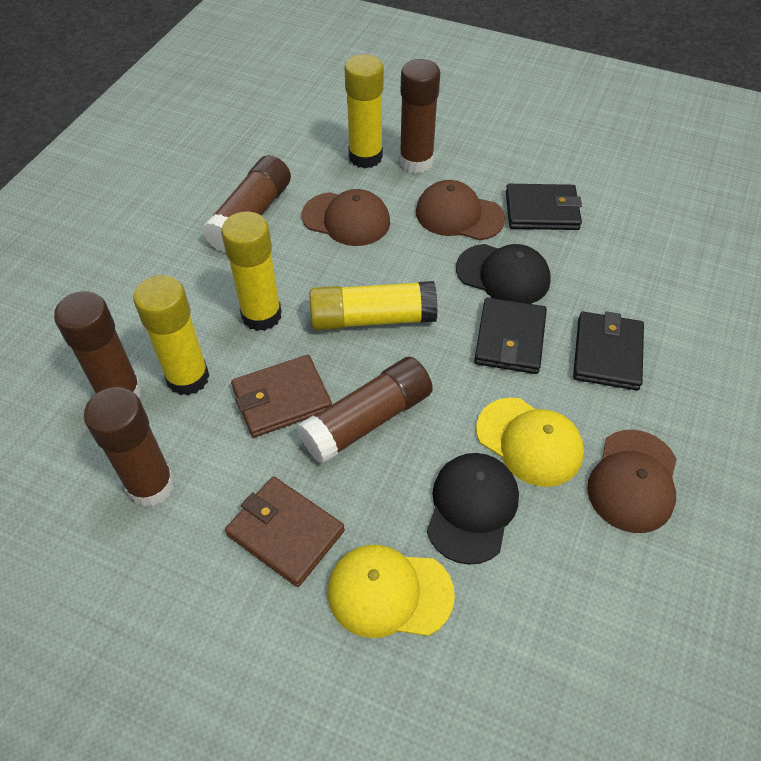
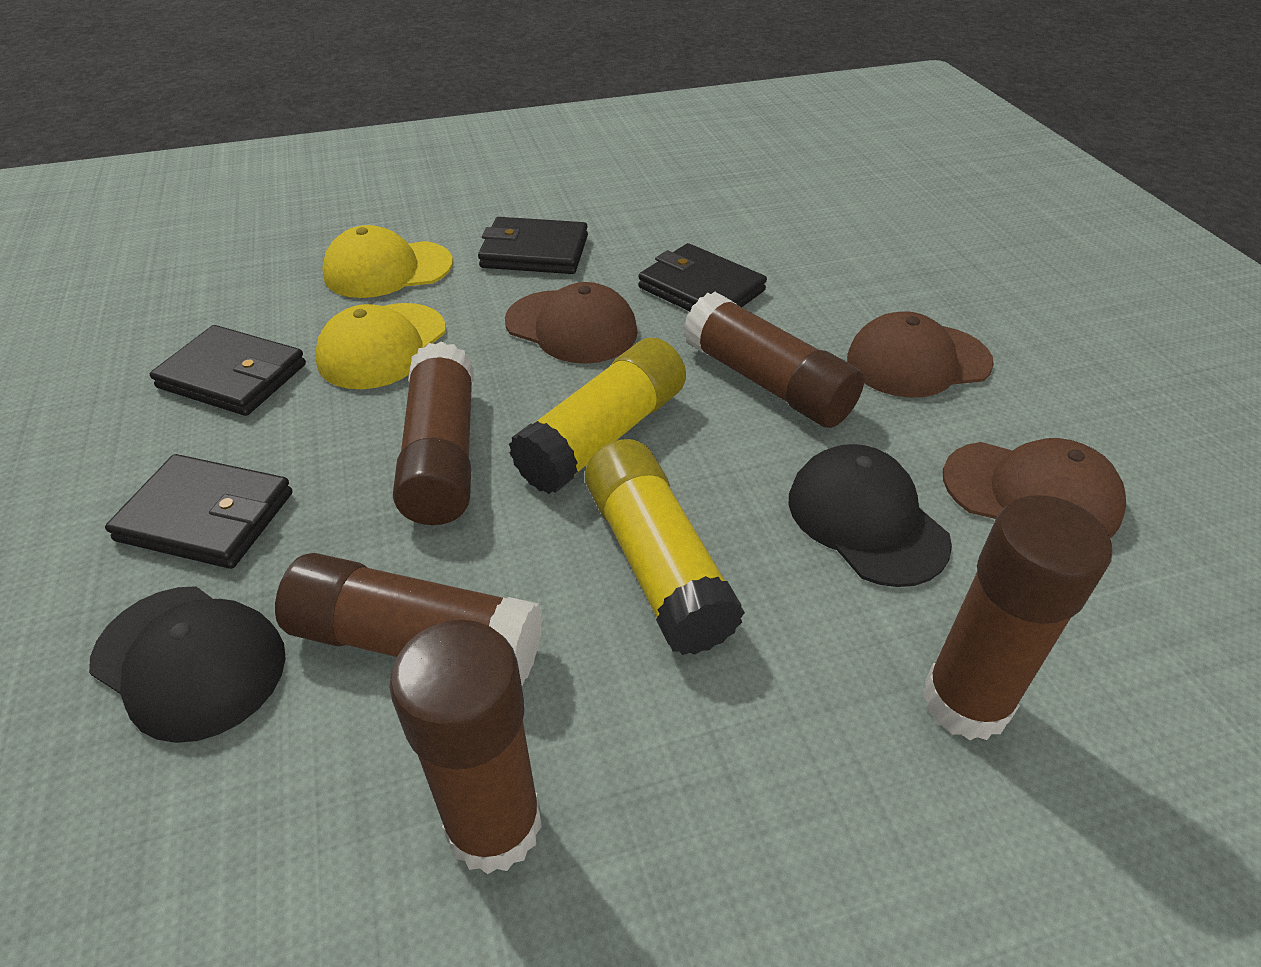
black wallet: [474,297,547,374] [506,184,582,230] [573,311,644,391] = 3 -> [105,454,292,569] [150,325,306,416] [478,217,588,274] [638,243,767,311] = 4
brown wallet: [225,476,345,587] [231,355,332,438] = 2 -> none = 0
yellow glue stick: [133,275,210,396] [221,211,282,331] [309,281,438,330] [344,54,384,168] = 4 -> [509,338,686,494] [585,439,745,655] = 2

